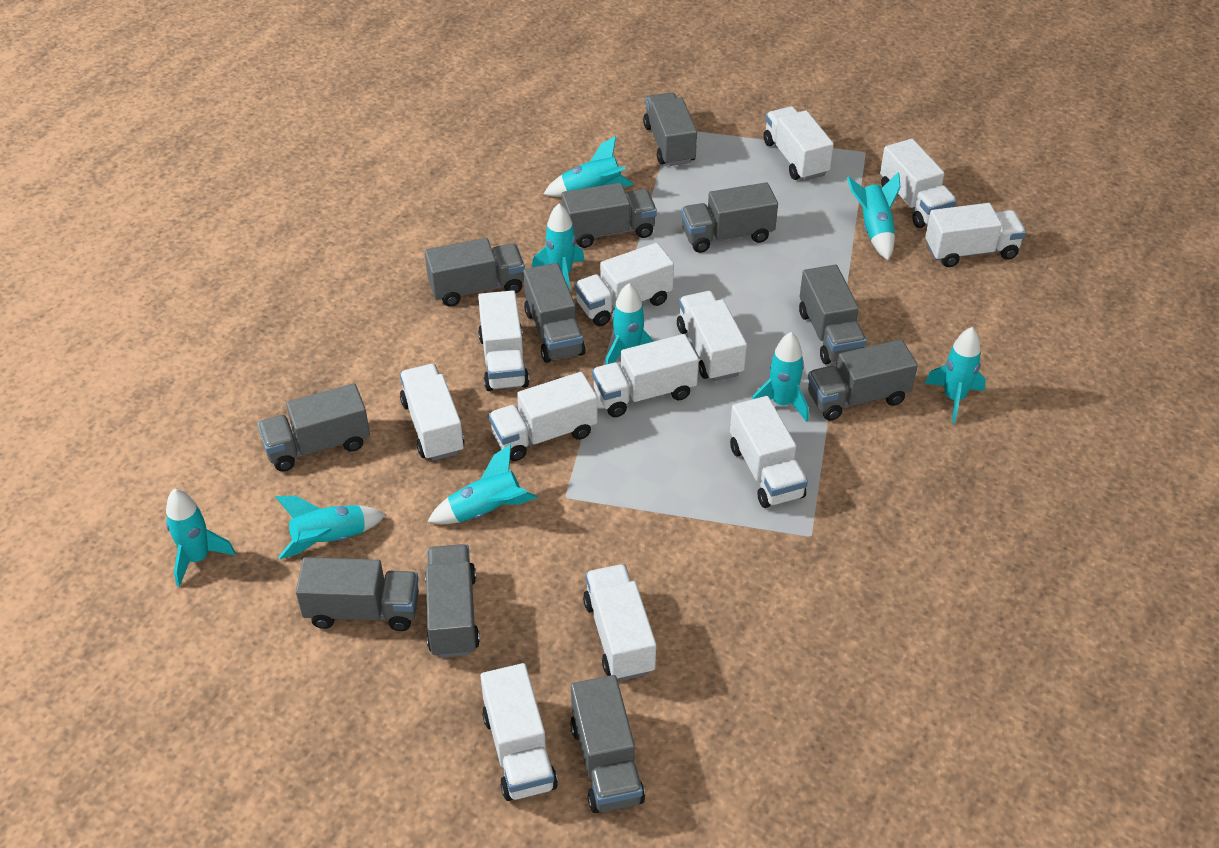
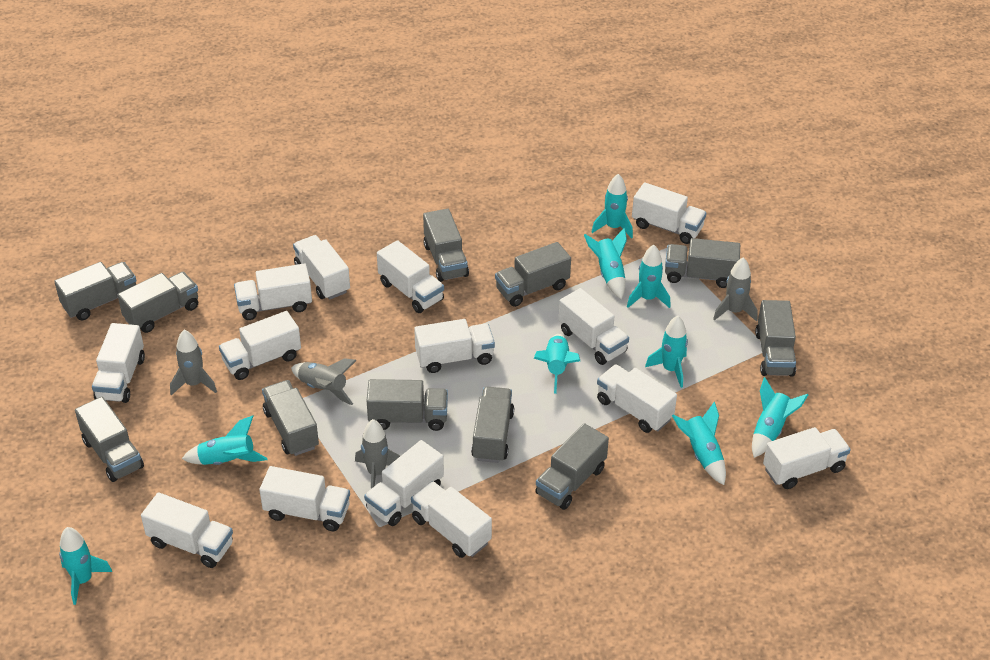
grey rocket: none = 0 -> [170,330,217,395] [291,358,357,405] [355,419,400,489] [713,257,758,322] = 4
white truck: [400,364,465,461] [478,290,529,391] [480,663,558,801] [489,372,598,461] [575,243,674,326] [583,564,656,681] [592,334,699,417] [677,291,747,381] [730,396,808,508] [763,106,834,181] [880,139,957,228] [925,203,1026,267] = 12 -> [92,323,145,403] [141,492,233,568] [219,311,301,380] [234,264,312,320] [259,466,350,531] [293,235,350,299] [364,440,444,526] [377,240,444,313] [411,481,492,558] [414,319,495,373] [559,288,629,365] [597,364,677,433] [632,182,706,244] [763,427,851,489] = 14

